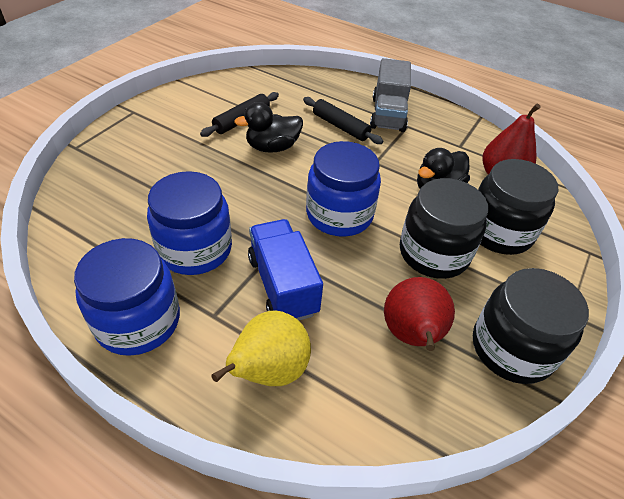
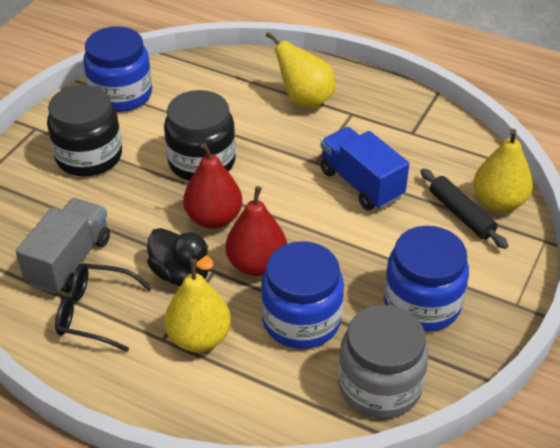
black duck: [234,102,303,153] [417,148,470,189] = 2 -> [147,228,214,286] = 1
black glasses: none = 0 -> [55,263,152,352] = 1
black jar: [400,178,488,279] [473,268,589,384] [478,159,558,255] = 3 -> [47,85,122,176] [164,90,236,181] = 2
black rolling pin: [200,92,279,137] [303,97,383,144] = 2 -> [420,168,508,249] = 1
grey jar: none = 0 -> [338,305,429,419] = 1
yellow pear: [211,310,311,386] = 1 -> [165,259,231,352] [266,32,335,108] [473,129,533,212] = 3

